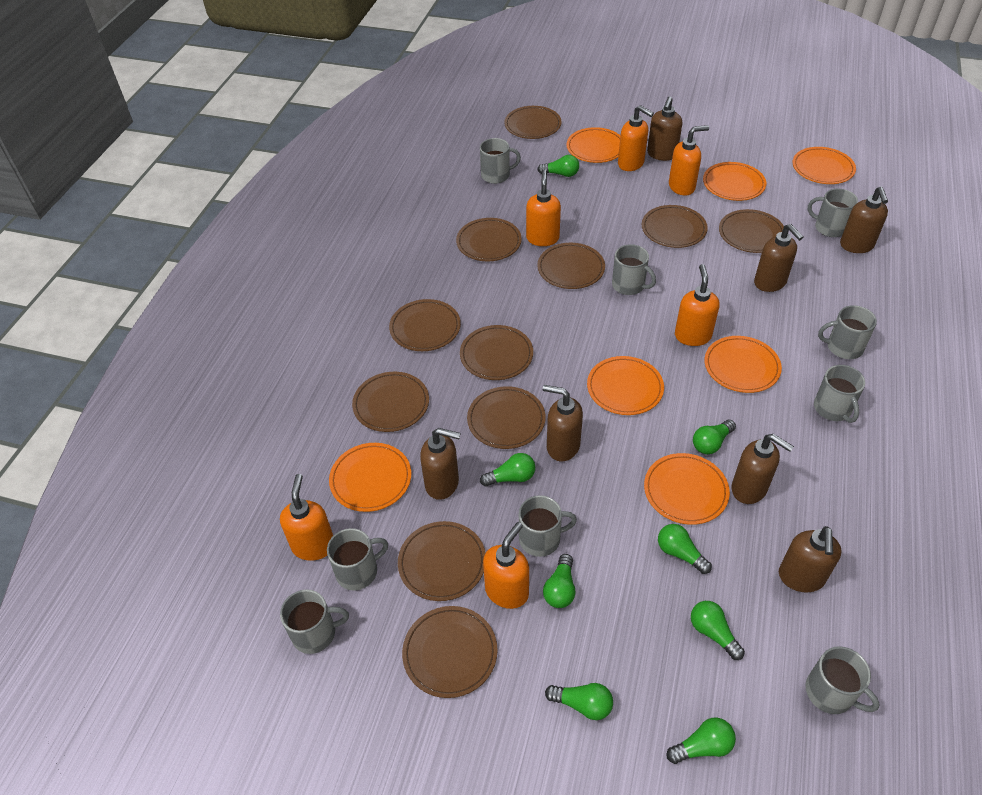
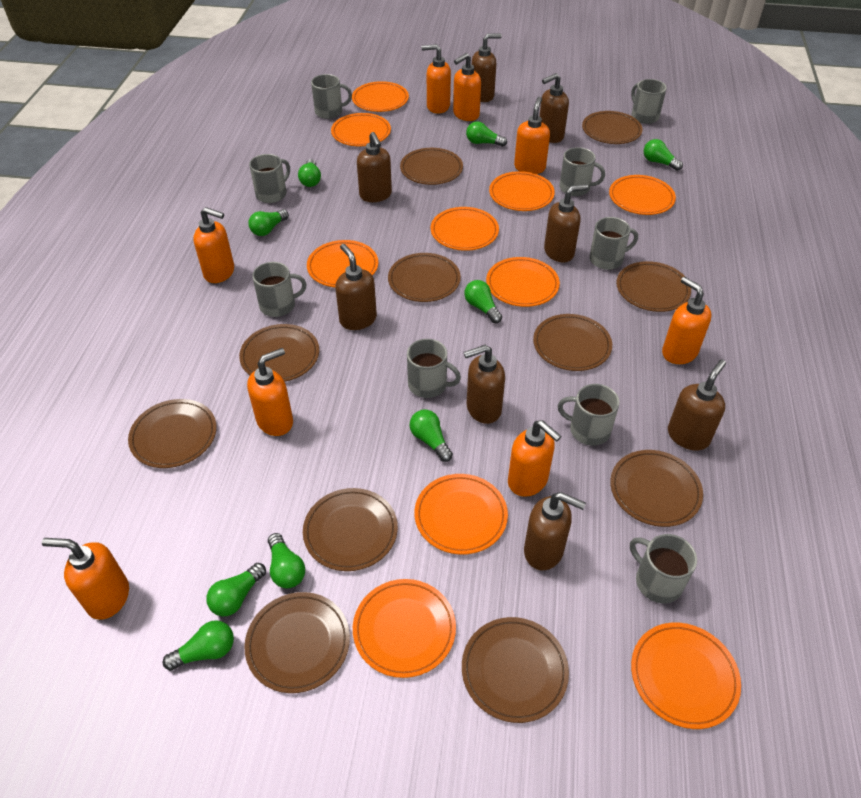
brown soap dispenser: [420,428,461,500] [543,385,583,461] [647,96,682,161] [732,434,794,504] [754,224,803,292] [779,526,841,592] [840,187,888,253] = 7 -> [335,244,377,330] [357,132,392,202] [463,345,505,424] [472,33,502,102] [524,492,586,570] [539,73,569,143] [544,184,588,262] [668,359,726,451] = 8
green light bulb: [480,453,535,487] [537,155,579,177] [543,554,576,608] [545,683,613,720] [658,524,712,574] [667,717,736,764] [691,601,745,660] [693,420,736,454] = 8 -> [163,620,234,671] [206,563,266,616] [248,209,289,236] [268,533,305,588] [298,159,321,187] [410,410,453,462] [464,280,502,323] [466,122,507,147] [644,139,683,171] = 9
orange plate: [329,443,411,512] [566,127,621,163] [587,356,664,415] [644,453,730,525] [703,162,766,201] [704,336,782,393] [793,147,856,184] = 7 -> [307,240,378,287] [331,113,391,146] [352,81,409,112] [353,579,456,678] [414,474,508,555] [431,207,499,251] [486,257,560,307] [489,171,555,211] [609,175,676,215] [631,623,741,729] = 10
orange soap dispenser: [280,474,333,561] [483,522,529,609] [526,169,561,246] [618,105,654,171] [669,125,709,196] [675,264,719,346] = 6 -> [42,538,129,619] [193,207,234,283] [247,348,293,436] [422,44,451,113] [453,53,481,121] [508,420,561,497] [514,97,550,174] [662,277,712,364] = 8

